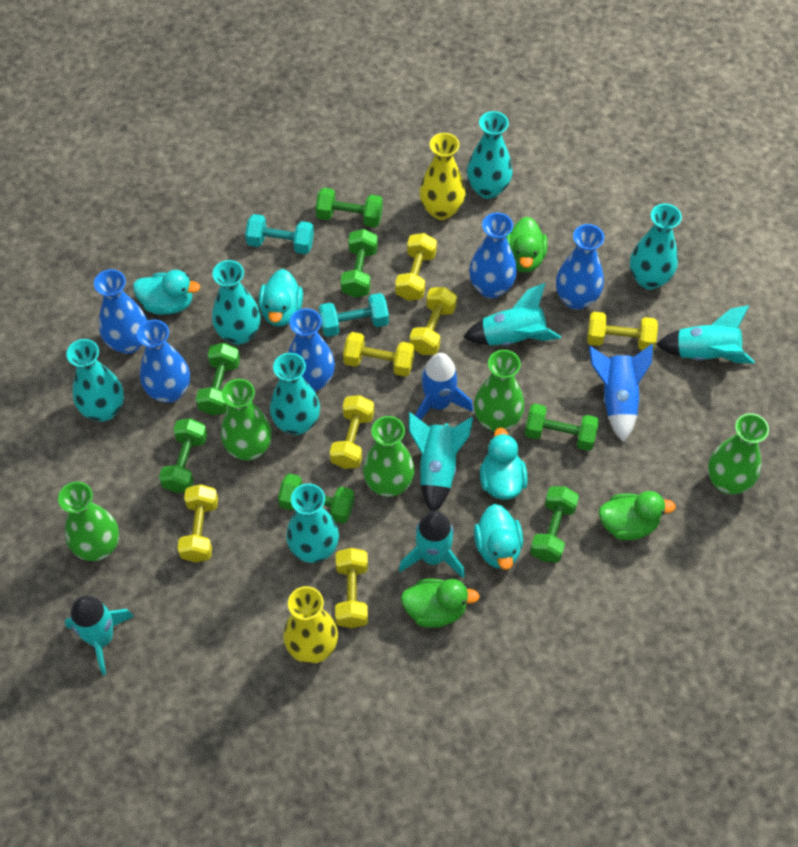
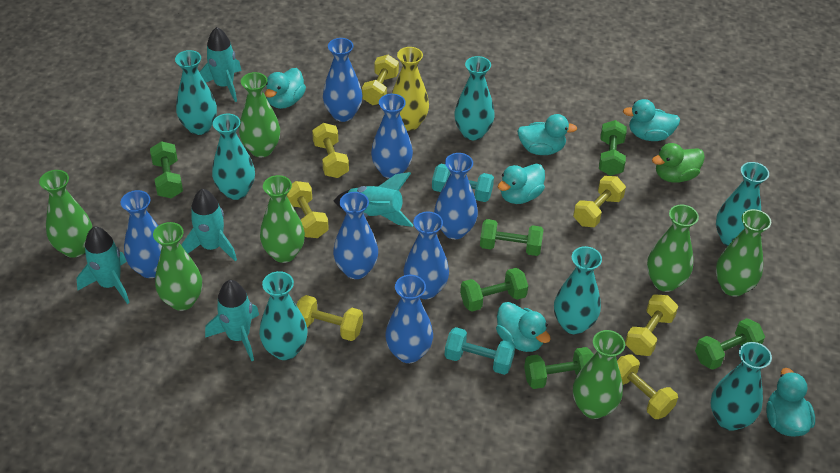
blue rocket: [415,353,473,420] [589,344,653,443] = 2 -> none = 0
blue vase: [94,269,147,354] [137,320,190,403] [288,308,335,392] [469,213,517,299] [556,224,604,310] = 5 -> [121,190,162,278] [323,38,362,122] [333,192,378,279] [371,94,413,179] [385,275,433,363] [403,211,449,299] [434,153,478,239] = 7
green duck: [401,578,480,628] [506,217,548,273] [599,491,676,540] = 3 -> [652,143,705,183] = 1
green dumbbell: [159,418,207,493] [196,343,240,415] [278,473,354,524] [316,188,383,227] [341,229,378,298] [525,403,599,451] [530,486,579,562] = 7 -> [150,141,183,198] [460,268,528,312] [480,219,543,256] [524,347,594,389] [599,120,627,176] [695,318,765,370] = 6
green vase: [58,482,119,561] [221,379,272,461] [363,416,415,497] [474,350,524,432] [708,413,769,494] = 5 -> [39,170,92,258] [153,222,202,311] [239,72,280,157] [260,175,305,263] [573,330,625,419] [647,205,699,292] [716,209,771,296] = 7
turquoise duck: [133,270,200,315] [258,269,303,327] [474,504,523,570] [480,427,528,500] = 4 -> [265,68,306,109] [496,302,551,352] [498,164,545,204] [517,114,577,155] [623,99,680,141] [766,368,815,437] = 6
turquoise vase: [66,339,124,422] [212,260,261,345] [270,353,320,435] [286,483,339,563] [467,111,513,199] [630,204,682,290] = 6 -> [175,50,217,135] [212,113,255,200] [259,271,308,360] [454,56,495,140] [554,246,602,335] [710,342,772,431] [716,162,769,246] = 7
yellow vase: [283,586,338,664] [419,133,465,220] = 2 -> [391,47,429,131] = 1

